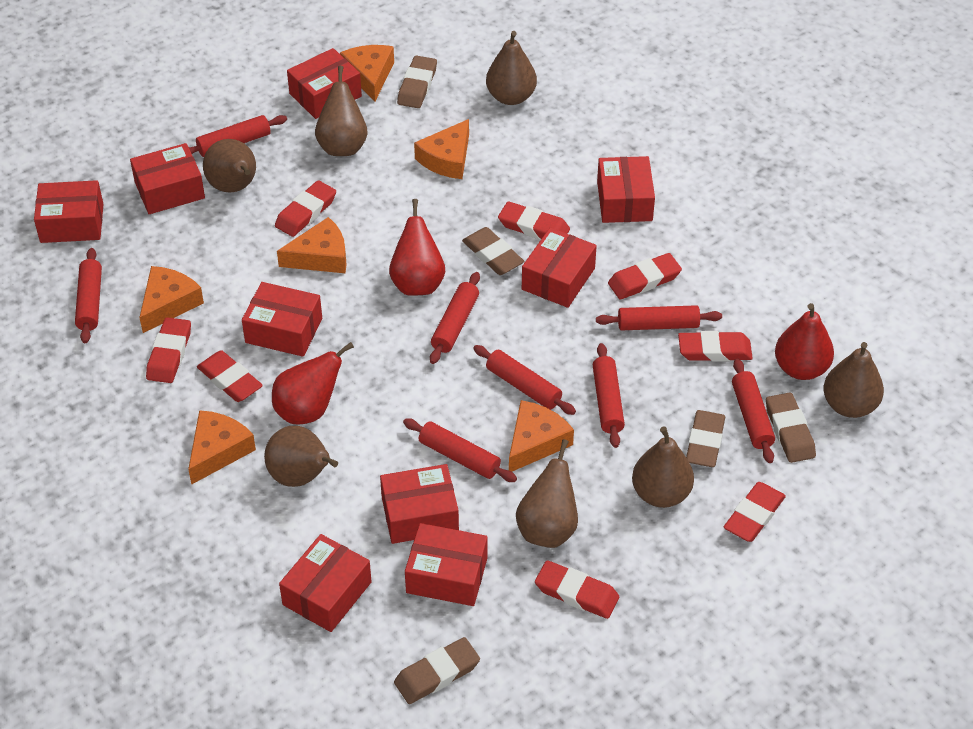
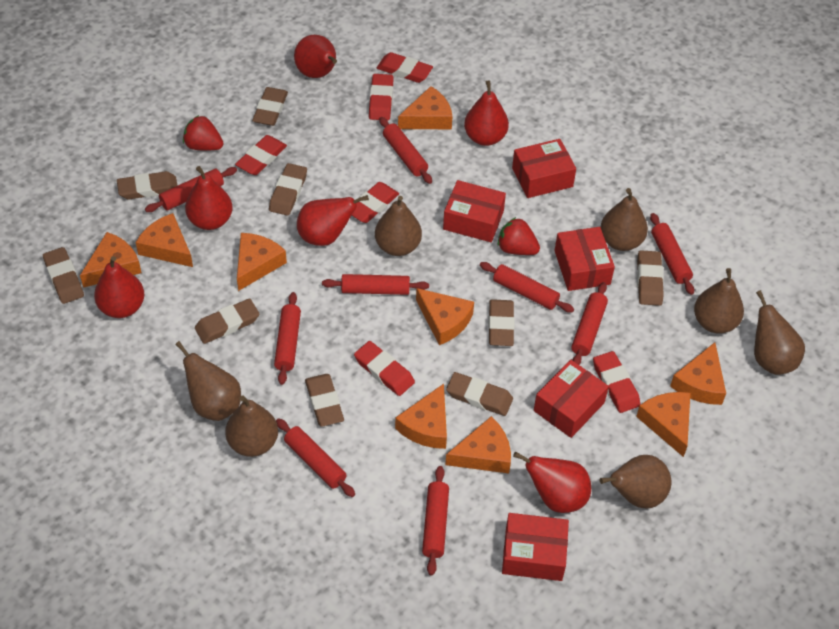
brown eraser: [394,637,480,704] [397,56,437,108] [462,227,524,275] [686,410,725,467] [766,393,816,463] = 5 -> [43,247,84,304] [117,171,178,200] [195,298,259,344] [252,87,288,126] [269,163,307,216] [305,374,344,427] [446,372,513,416] [488,299,515,346] [637,250,664,306] = 9
orange cheese: [139,266,204,333] [188,410,256,485] [277,217,347,273] [340,45,394,101] [414,119,469,179] [509,400,574,472] = 6 -> [80,232,142,288] [135,213,193,267] [237,233,287,291] [395,384,447,449] [398,86,452,129] [416,288,474,345] [445,416,511,473] [636,392,690,457] [670,342,726,405] = 9
red box: [34,180,103,243] [130,143,205,214] [242,282,322,357] [279,534,372,632] [287,48,362,119] [380,464,459,544] [405,523,488,606] [522,227,597,308] [597,156,655,223] = 9 -> [443,180,506,242] [502,513,569,581] [512,139,576,198] [534,360,609,438] [555,227,615,291] = 5
red eraser: [146,317,191,383] [197,350,263,402] [275,180,336,237] [498,201,570,240] [535,560,619,619] [608,253,682,300] [678,331,753,362] [724,482,786,542] = 8 -> [235,135,287,175] [352,182,399,223] [354,341,415,396] [369,74,394,121] [377,52,433,83] [593,351,640,413] = 6
red pear: [272,342,354,424] [389,199,445,295] [775,303,834,380] = 3 -> [94,256,145,318] [185,166,233,230] [294,35,337,78] [297,195,369,246] [464,80,509,146] [513,451,591,513] = 6
red rolling pin: [75,248,102,343] [189,115,287,157] [403,418,517,482] [430,272,480,364] [473,345,576,415] [593,343,625,448] [596,305,722,330] [732,358,775,463] = 8 -> [145,167,237,212] [274,292,301,385] [276,418,355,497] [322,274,429,295] [379,117,432,184] [422,466,449,576] [480,262,574,312] [571,282,608,365] [650,213,694,295] = 9
red strawberry: none = 0 -> [183,115,223,151] [498,217,540,255] = 2

